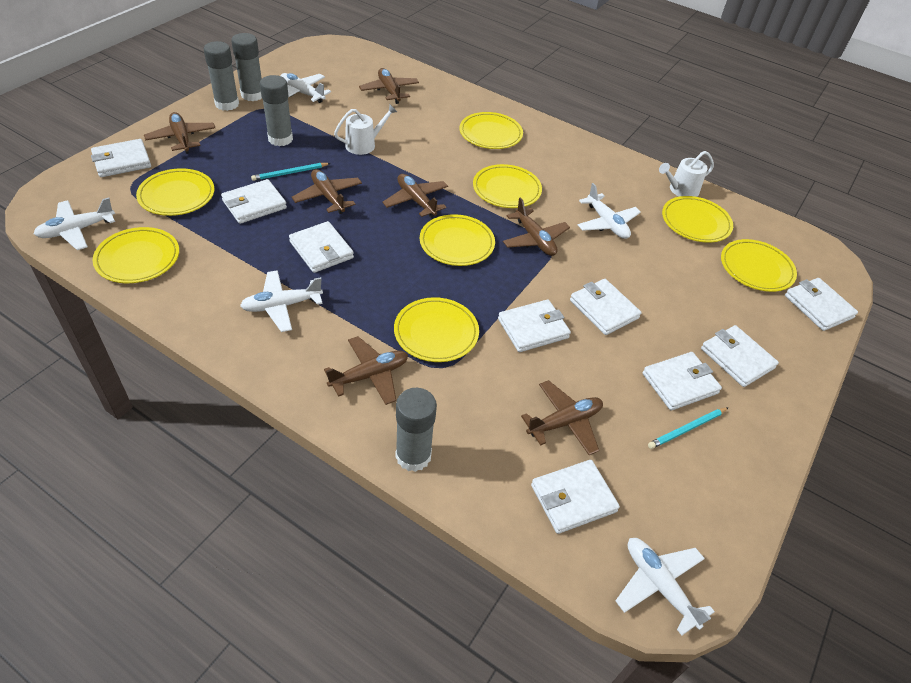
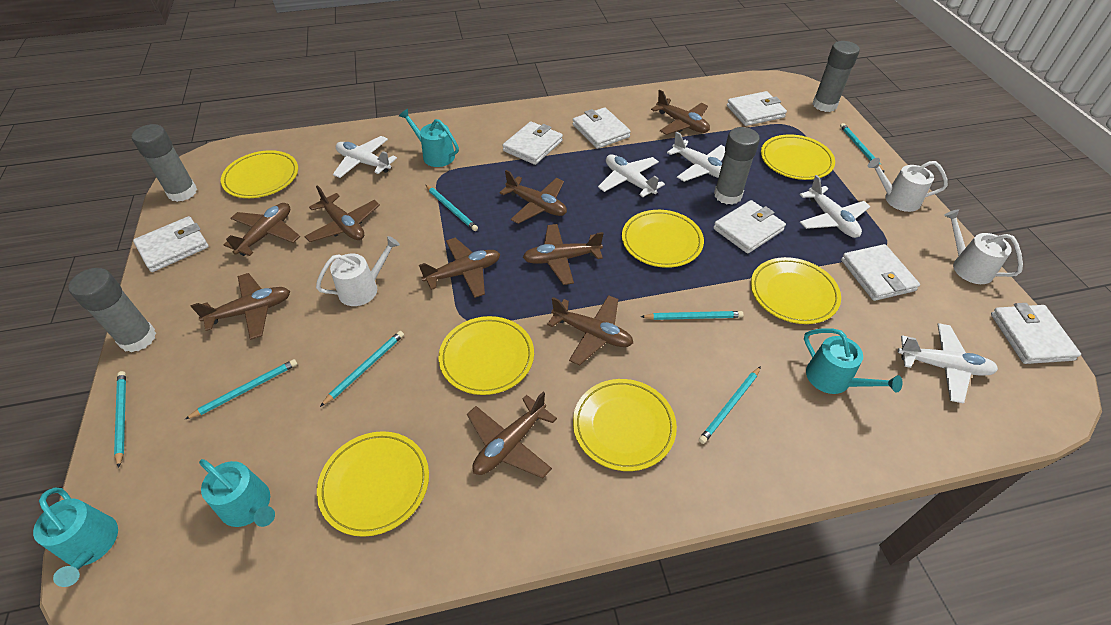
brown plane: [144,112,215,154] [292,169,362,214] [324,336,408,405] [359,68,419,104] [382,174,448,218] [503,197,570,256] [521,380,603,455] = 7 -> [191,273,290,340] [224,203,300,256] [304,185,380,242] [419,238,500,298] [467,392,557,478] [499,170,567,224] [523,224,604,285] [547,295,633,365] [651,90,710,135] = 9
turquoise pencil: [251,163,331,181] [648,407,729,449] = 2 -> [114,371,126,468] [185,359,297,419] [320,331,404,407] [426,185,478,231] [641,311,744,320] [699,366,761,444] [840,123,885,173] = 7
turquoise watering can: none = 0 -> [33,488,118,587] [199,459,275,527] [399,109,459,167] [804,328,903,394] = 4
white wallet: [91,139,151,177] [221,179,287,224] [289,221,354,273] [498,299,571,352] [531,460,620,534] [570,279,641,335] [643,352,722,411] [701,325,779,387] [785,278,858,331] = 9 -> [133,216,209,272] [503,121,563,165] [573,107,631,149] [713,200,786,254] [727,91,787,126] [841,244,920,301] [991,303,1081,364] = 7
white watering can: [334,105,397,155] [659,151,714,197] = 2 -> [316,236,400,306] [868,158,948,212] [944,209,1023,284] = 3
yellow plate: [93,227,179,283] [136,168,215,216] [394,297,479,362] [420,214,495,266] [460,112,523,149] [473,164,542,208] [662,196,733,243] [721,239,797,292] = 8 -> [221,150,298,198] [317,431,429,537] [439,316,534,395] [573,379,677,471] [622,210,704,268] [751,257,841,324] [761,134,835,180] = 7

